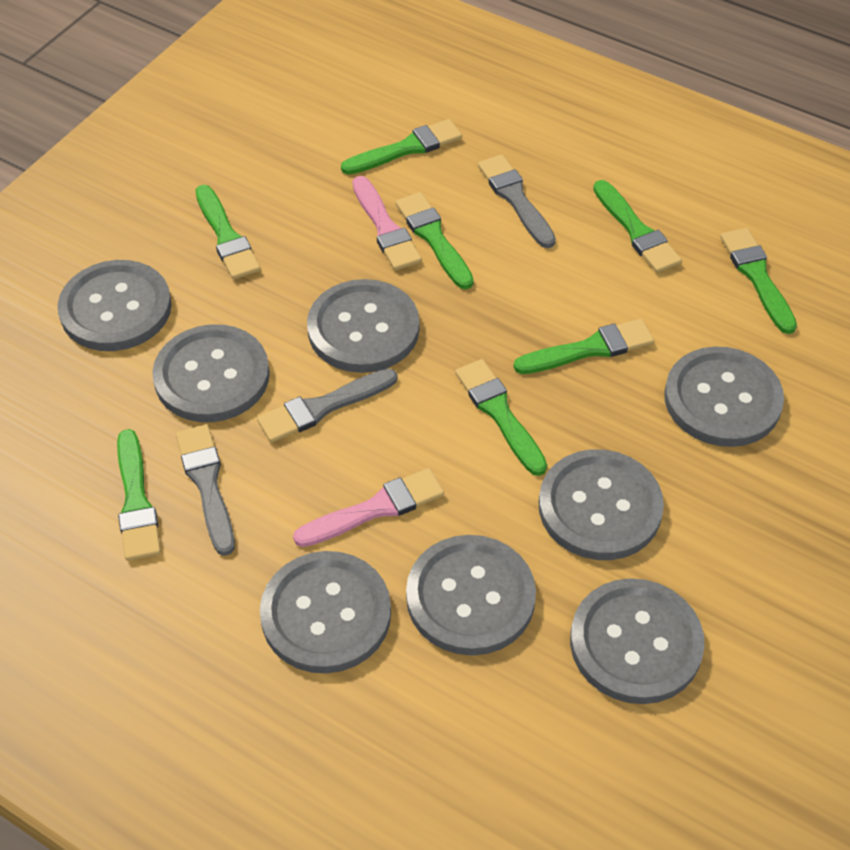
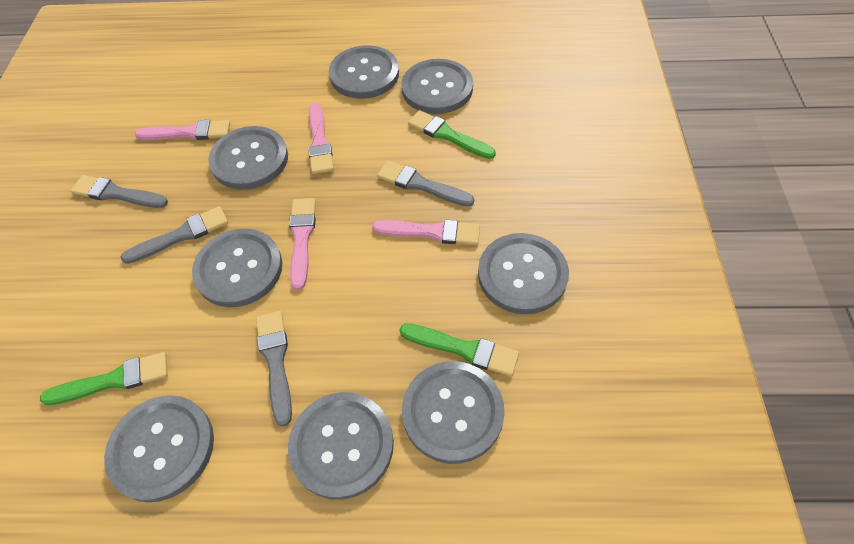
green brush: [117,429,161,561] [195,185,261,280] [341,119,462,175] [395,192,474,289] [455,359,547,476] [514,319,654,374] [593,180,682,273] [720,228,797,334] = 8 -> [40,352,168,405] [400,323,519,376] [408,110,496,159] = 3
grey brush: [176,424,235,556] [257,368,397,443] [478,155,556,248] = 3 -> [71,175,168,208] [120,206,228,264] [256,311,292,427] [377,161,474,207] = 4
pink brush: [293,468,444,547] [352,176,422,271] = 2 -> [135,120,230,140] [289,198,316,290] [308,103,334,174] [372,220,480,245] = 4

